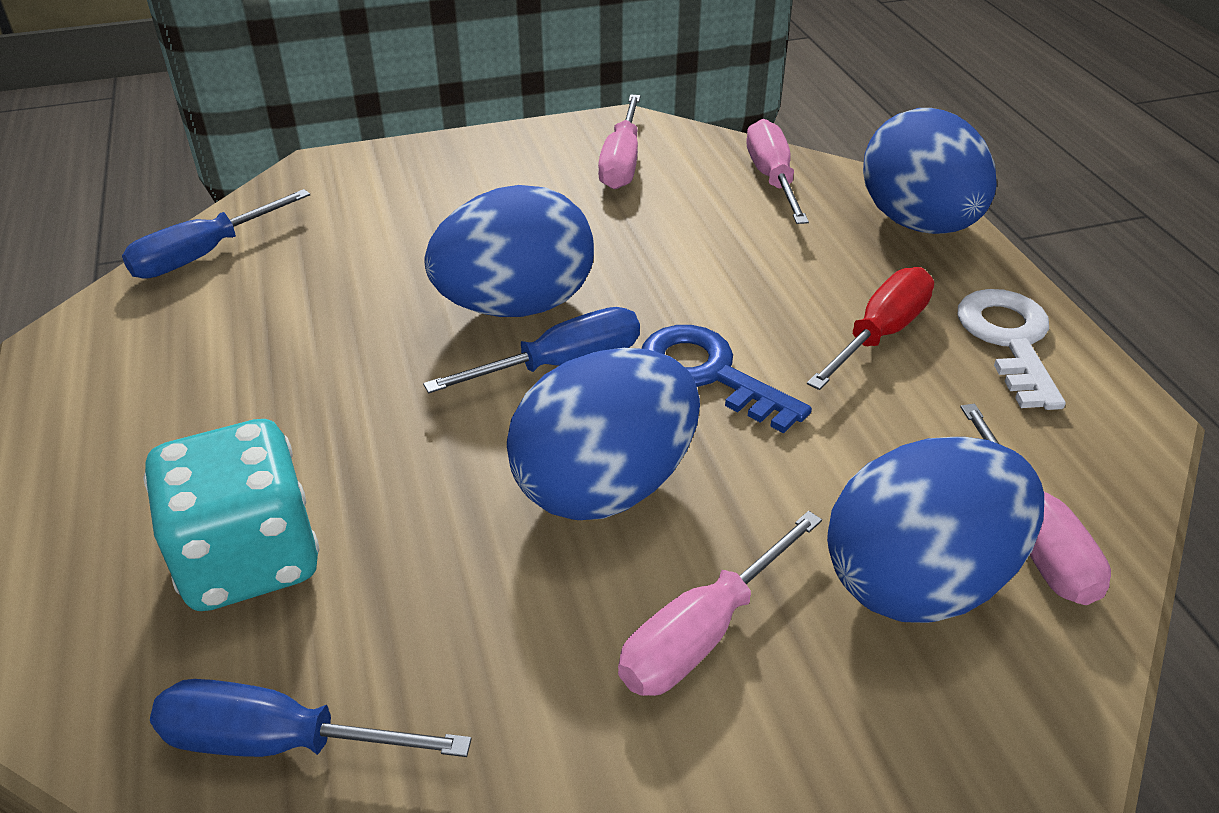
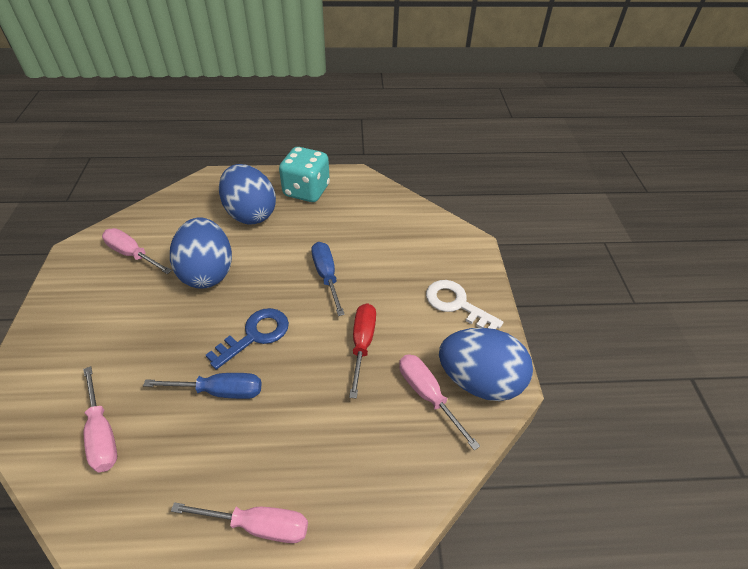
blue egg: [424,185,594,317] [507,348,700,520] [827,437,1044,623] [863,108,997,234] = 4 -> [170,217,232,289] [219,164,276,224] [439,328,533,401] = 3
blue screwdriver: [122,189,310,279] [150,679,472,757] [423,307,640,393] = 3 -> [143,373,262,399] [311,242,345,316] = 2

